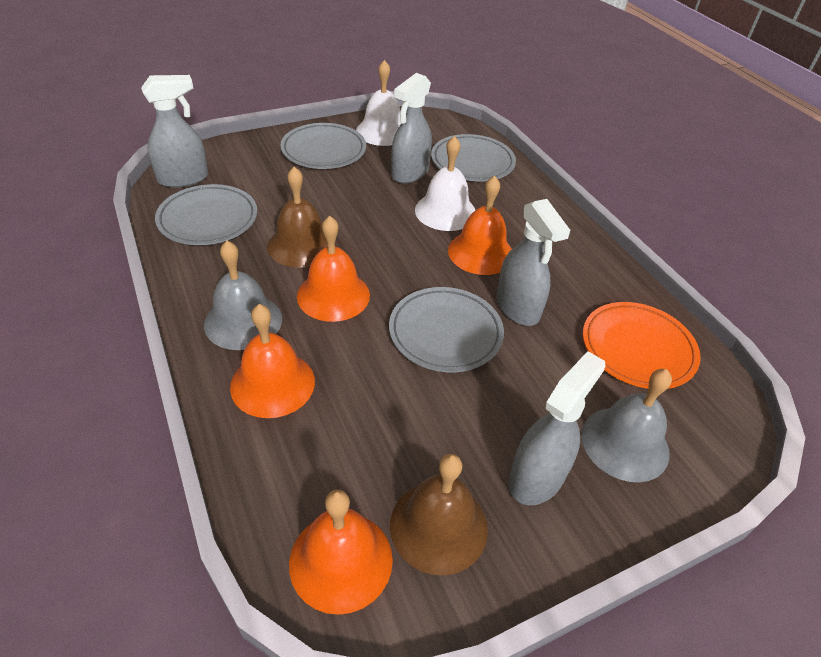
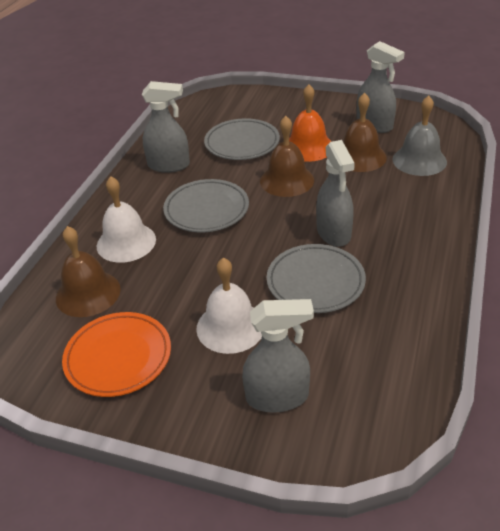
brown bell: [267,167,327,268] [390,454,488,575] = 2 -> [56,226,121,317] [260,116,314,197] [343,93,387,172] = 3
grey bell: [204,241,282,350] [582,369,672,483] = 2 -> [393,96,447,176] = 1
grey plate: [155,184,257,245] [280,123,366,169] [389,287,504,372] [431,134,516,181] = 4 -> [163,179,249,232] [204,118,280,160] [267,244,366,313] = 3
orange bell: [230,304,315,418] [289,490,393,615] [297,216,370,322] [448,176,512,275] = 4 -> [289,84,332,162] = 1

